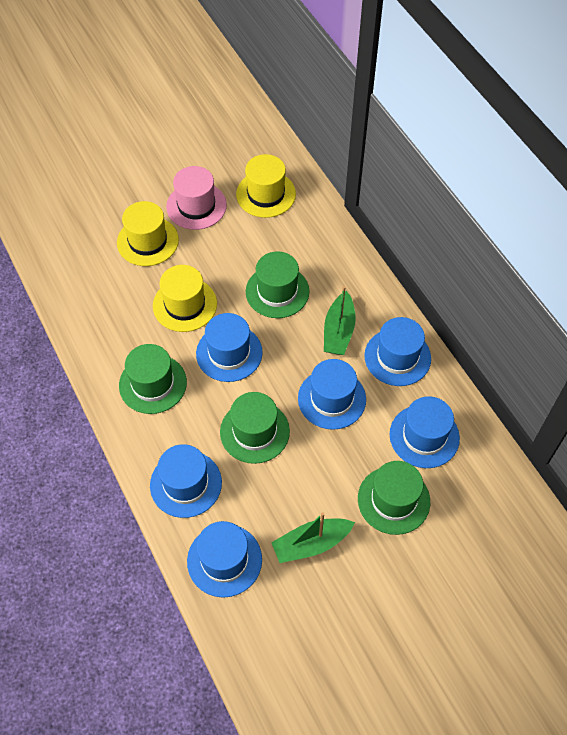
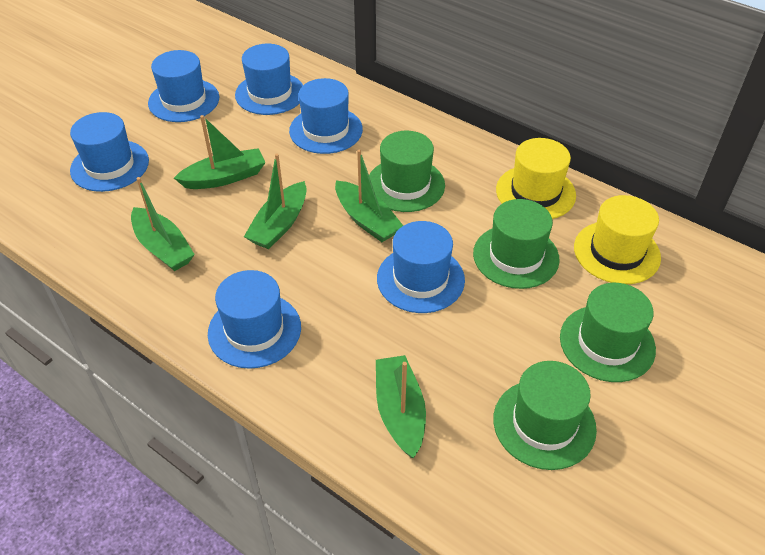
green boat: [271,512,355,563] [324,286,356,355] = 2 -> [131,177,195,271] [174,115,266,189] [244,153,307,249] [335,150,403,242] [376,355,426,458] = 5
pink hat: [166,166,227,230] = 1 -> none = 0
yellow hat: [117,201,179,266] [153,265,217,332] [236,154,296,218] = 3 -> [496,138,576,219] [574,195,661,284] = 2

